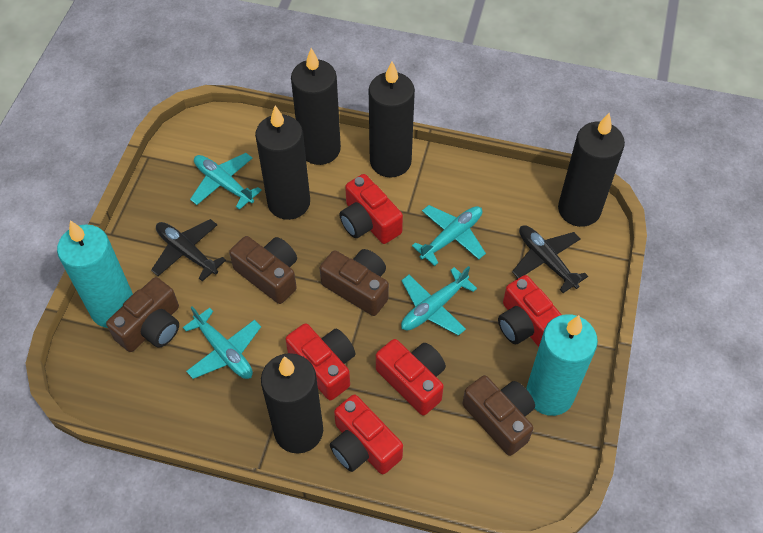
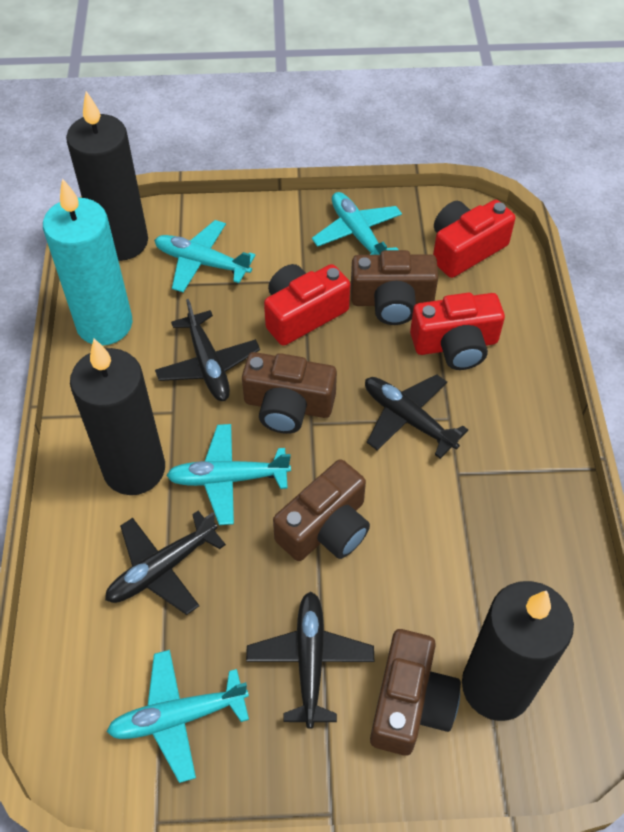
black candle: [255,105,310,220] [261,353,323,454] [291,48,341,165] [369,61,415,177] [558,113,625,227] = 5 -> [66,91,148,261] [70,339,165,495] [462,581,574,721] = 3
black plane: [151,219,226,282] [512,225,588,293] = 2 -> [105,511,226,615] [155,299,260,401] [246,591,374,729] [365,374,468,459] = 4
red camera: [285,323,355,400] [330,394,403,474] [339,174,403,244] [376,339,446,416] [498,275,562,347] = 5 -> [264,264,350,346] [410,293,505,370] [433,200,515,278] = 3
turquoise candle: [57,221,133,328] [526,314,598,416] = 2 -> [43,178,132,346] = 1

